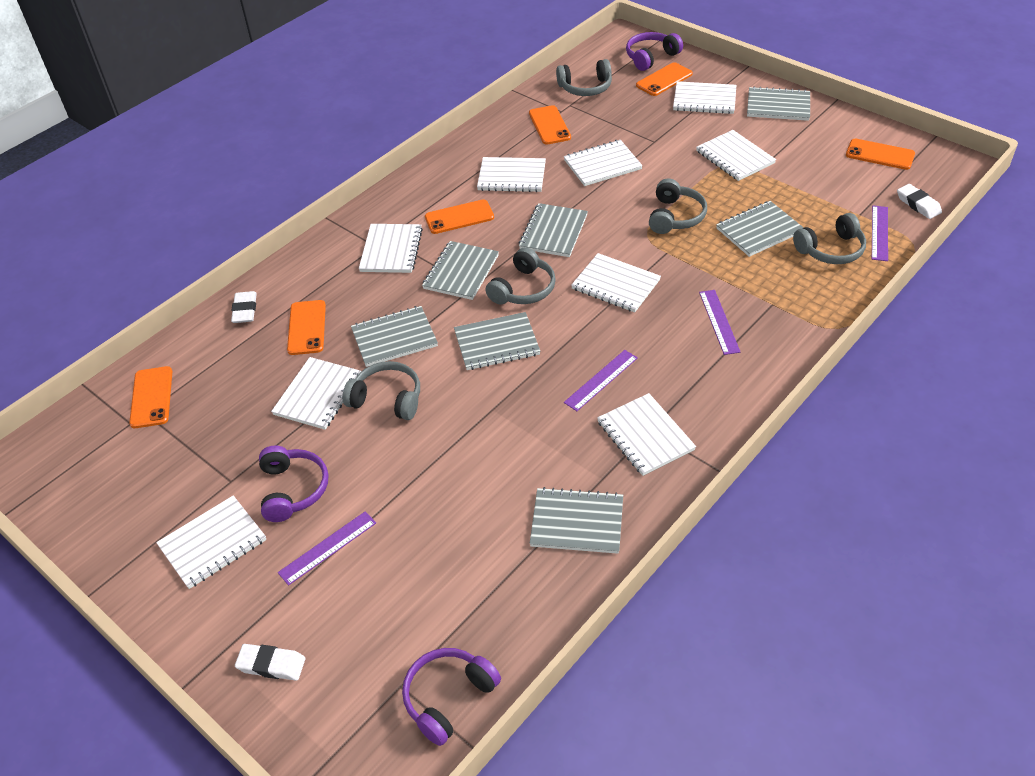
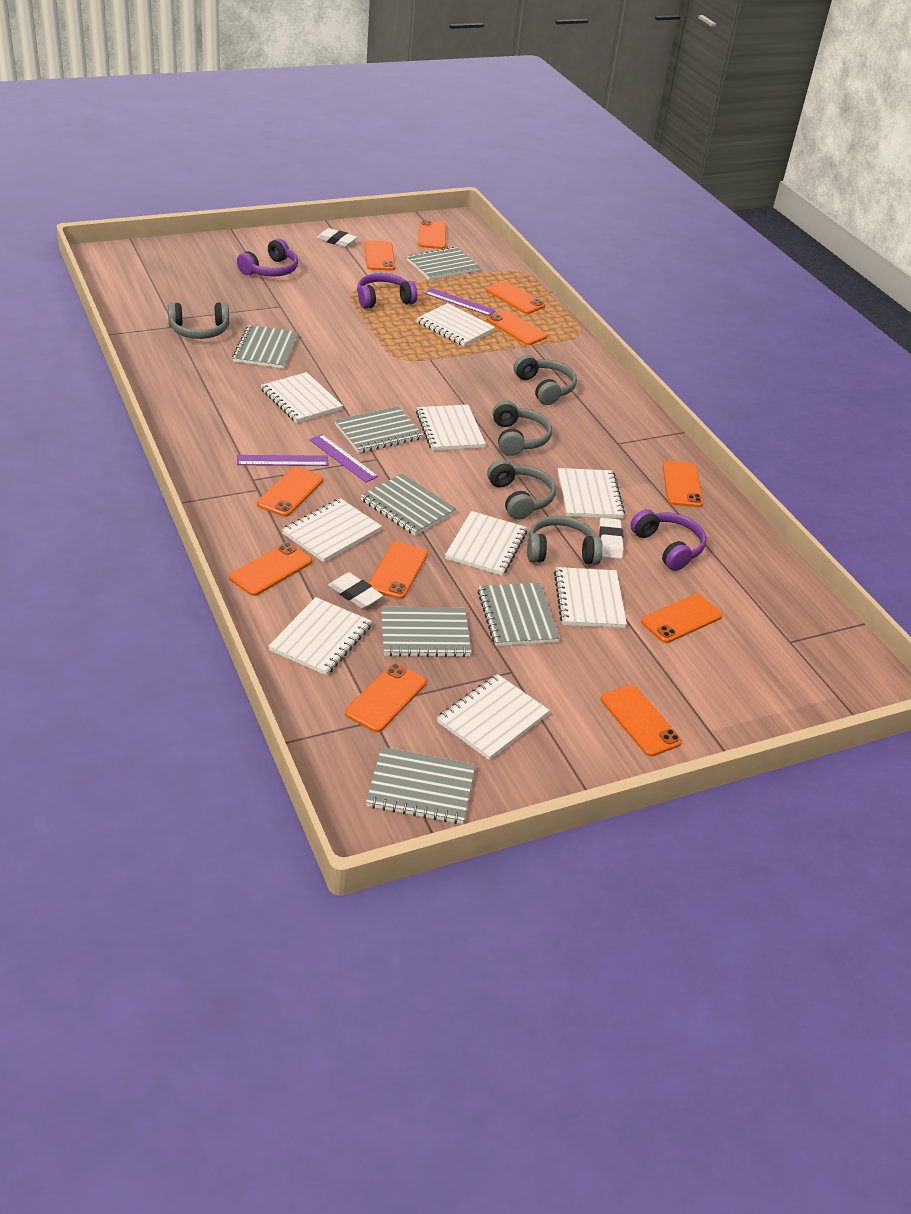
orange phone: [129,366,172,428] [287,300,326,355] [425,200,494,234] [529,105,571,145] [636,62,693,96] [846,139,915,170] = 6 -> [229,542,312,596] [257,467,323,517] [345,663,426,732] [364,241,396,271] [369,542,428,599] [418,220,446,249] [486,281,545,314] [487,310,547,345] [601,685,682,757] [641,594,723,643] [663,460,703,507] = 11
purple ruler: [278,512,376,585] [564,350,638,411] [699,290,740,355] [872,206,888,261] = 4 -> [237,455,329,466] [309,434,378,482] [425,288,496,316] = 3

